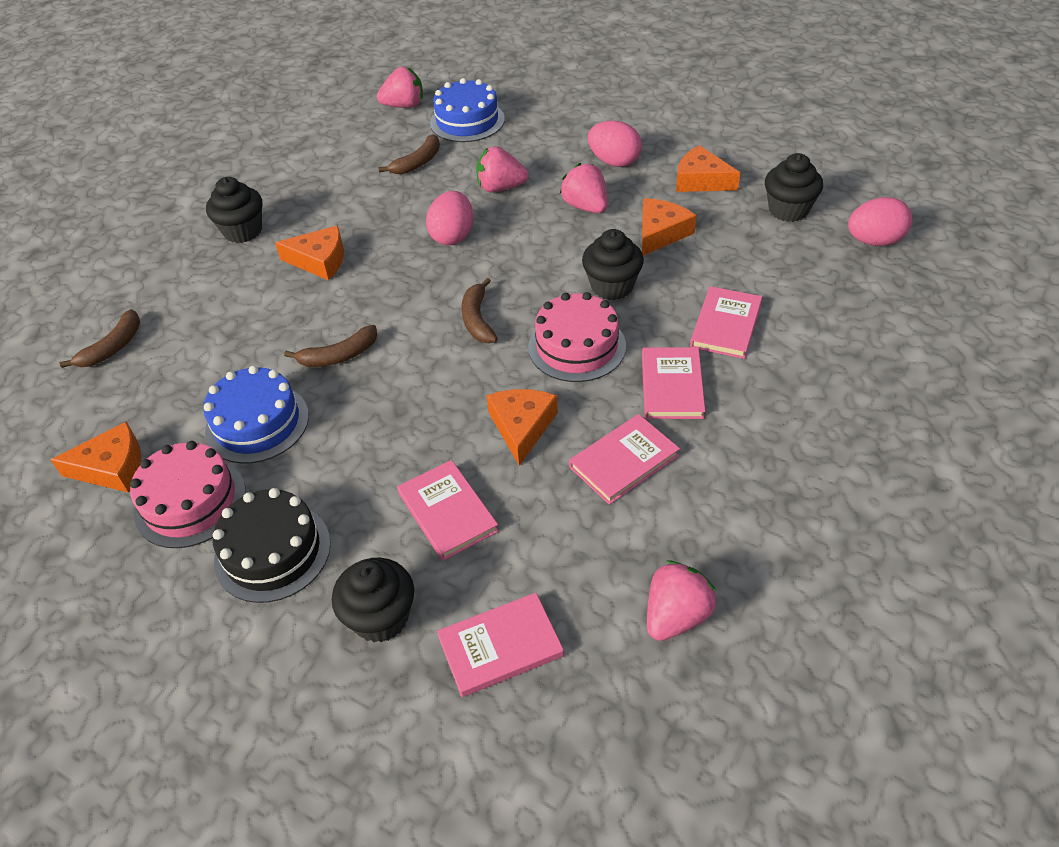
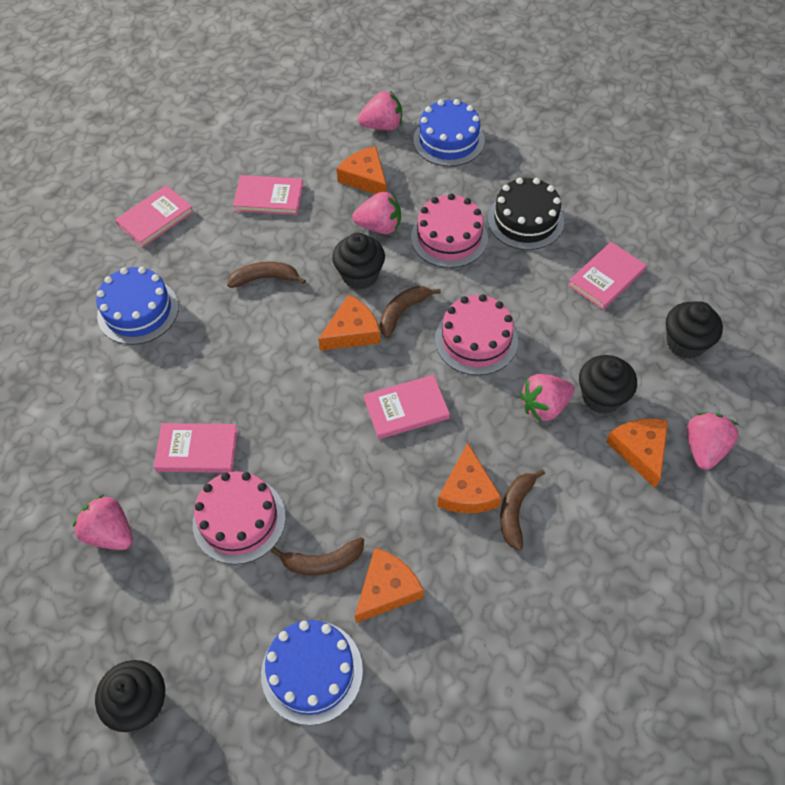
blue cake: [203,366,309,464] [430,78,505,142] = 2 -> [96,267,179,345] [261,620,363,725] [413,99,485,166] = 3
pink cake: [130,441,246,548] [528,292,626,382] = 2 -> [193,471,286,564] [411,194,488,268] [435,294,518,375] = 3
pink egg: [426,191,473,245] [588,121,642,167] [848,197,912,246] = 3 -> none = 0
pink strawberry: [377,67,423,108] [476,146,529,192] [560,163,608,213] [647,560,717,641] = 4 -> [73,494,133,550] [353,192,401,234] [358,91,402,131] [520,374,574,422] [687,412,739,470] = 5

